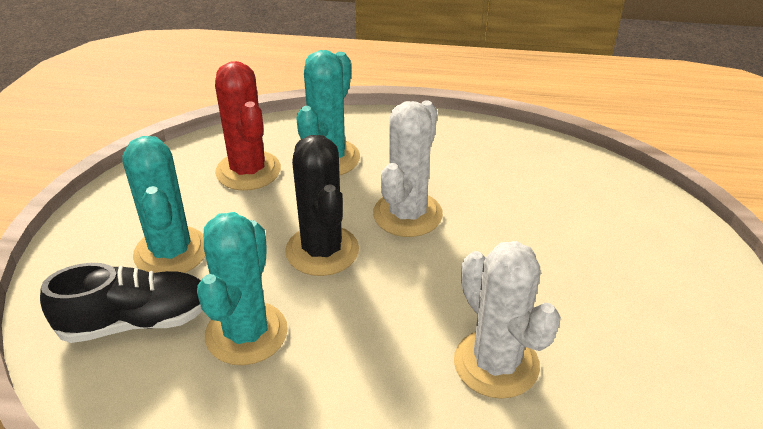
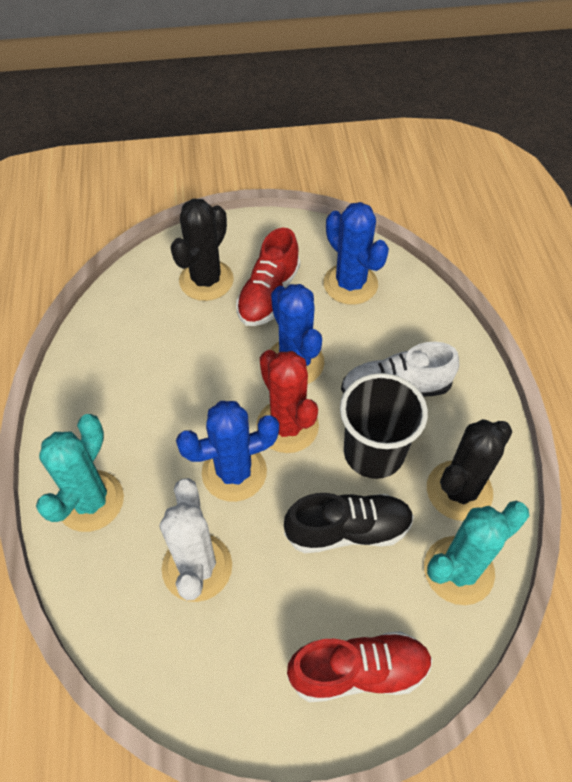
black cactus: [285,135,359,276] = 1 -> [170,199,234,301] [427,419,512,521] = 2
black cup: none = 0 -> [340,373,428,479] = 1
blue cactus: none = 0 -> [176,401,279,502] [270,284,324,384] [324,202,389,305] = 3
red shoe: none = 0 -> [236,227,300,326] [287,631,433,702] = 2
turquoise cactus: [122,136,205,273] [197,212,288,365] [296,50,360,175] = 3 -> [36,414,124,532] [424,501,529,605] = 2
white cactus: [373,100,443,237] [454,241,561,399] = 2 -> [160,478,232,602] = 1
white shoe: none = 0 -> [341,342,459,397] = 1

